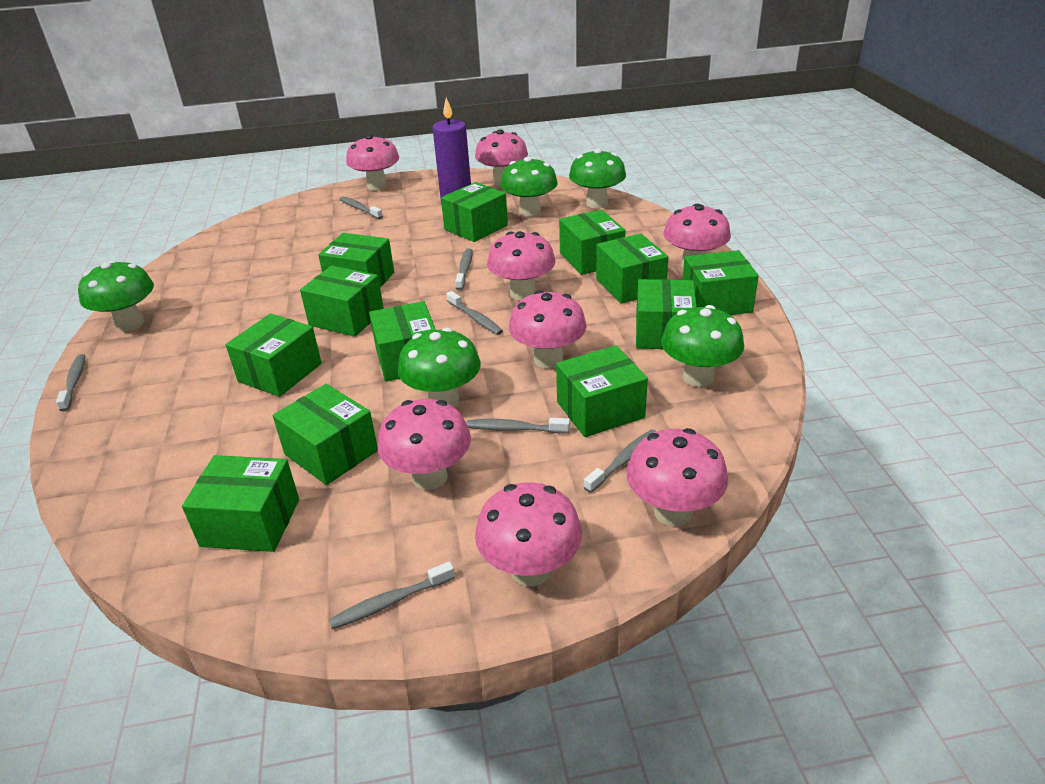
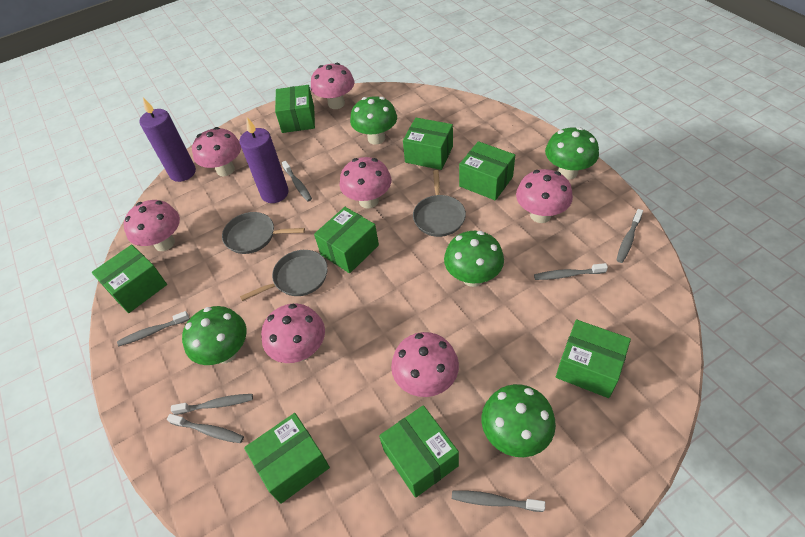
green box: [182,455,299,552] [226,314,322,397] [273,384,378,485] [300,265,384,337] [318,233,394,287] [369,301,436,382] [441,182,508,242] [556,345,648,437] [559,210,626,275] [596,233,668,304] [636,279,697,349] [682,250,759,315] = 12 -> [92,245,167,313] [244,413,330,504] [275,85,315,133] [314,207,379,273] [379,405,459,498] [403,118,453,170] [459,141,515,201] [556,320,631,398] = 8
grey pan: none = 0 -> [222,212,305,254] [240,250,328,301] [413,170,466,237] = 3
pink mushroom: [346,134,399,191] [377,399,471,490] [475,129,528,186] [475,482,582,586] [487,231,556,300] [509,290,587,369] [626,428,728,526] [663,204,731,268] = 8 -> [124,200,180,251] [192,127,241,176] [261,304,325,363] [311,63,354,109] [340,157,391,209] [391,332,459,397] [516,169,573,223] = 7
purple candle: [433,97,471,205] = 1 -> [139,98,196,182] [239,117,289,203] = 2

